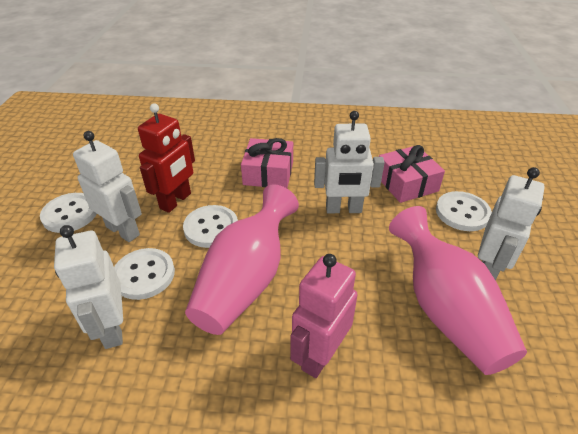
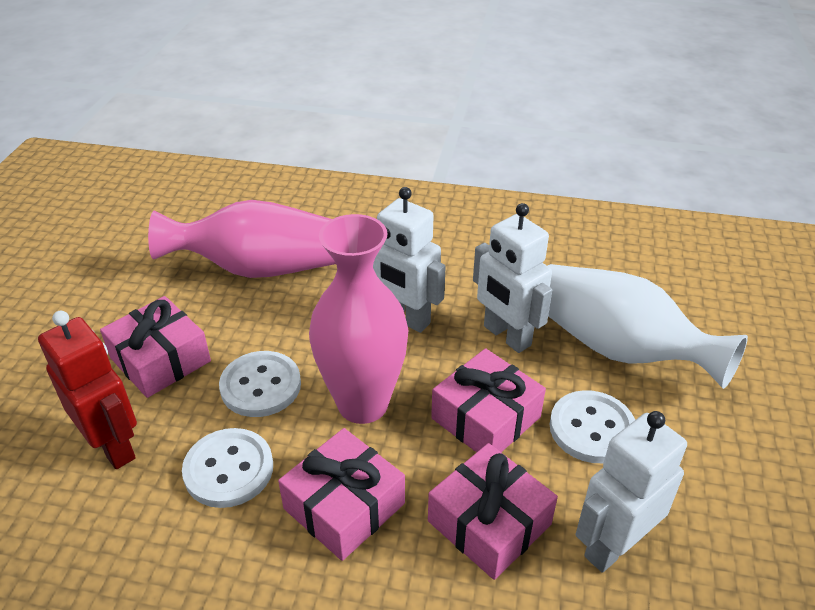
pink gift: [241,138,293,188] [379,145,445,203] = 2 -> [100,296,211,398] [278,428,405,561] [428,443,558,580] [431,348,546,453] = 4
pink robot: [290,254,358,378] = 1 -> none = 0
white button: [40,193,97,233] [114,248,175,300] [183,205,238,248] [436,191,492,231] = 4 -> [182,428,273,508] [219,351,301,417] [550,390,635,463] = 3
white robot: [54,225,123,349] [73,131,142,242] [314,111,385,213] [478,167,545,280] = 4 -> [373,187,446,333] [473,203,552,353] [576,411,687,573] = 3
white vase: none = 0 -> [548,264,748,389] = 1

